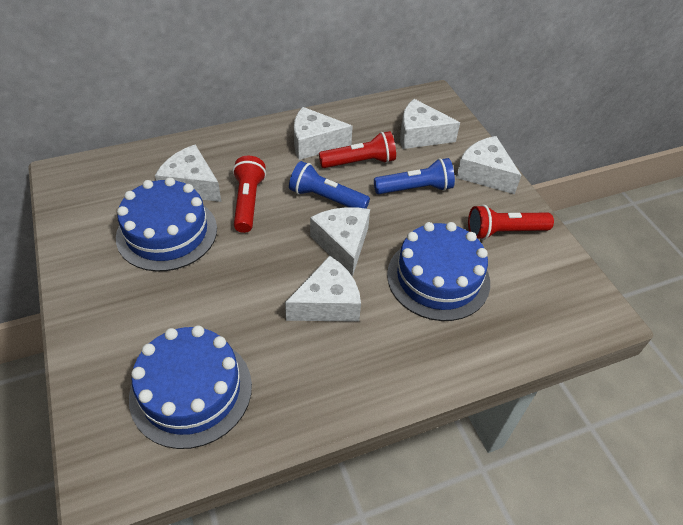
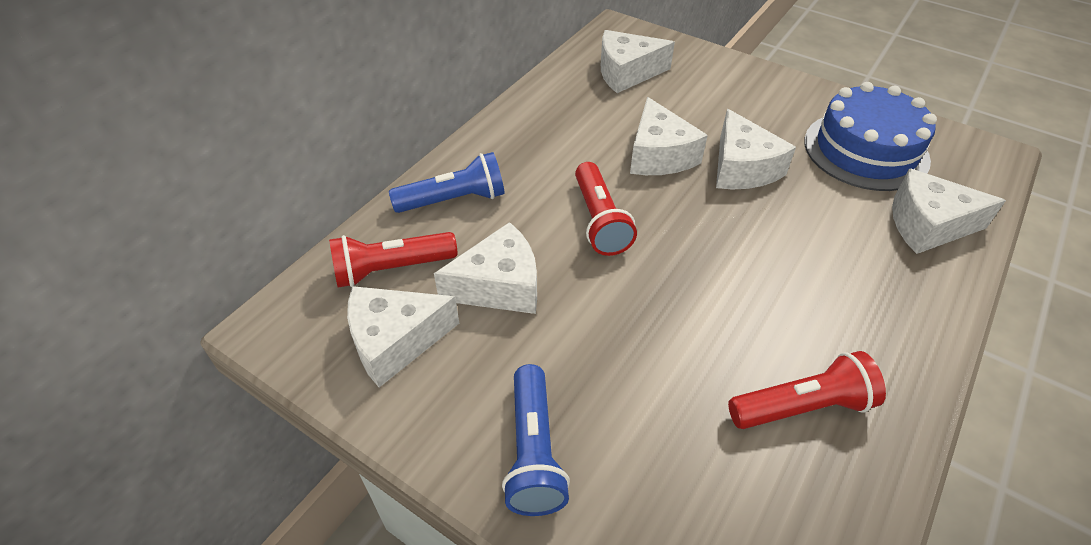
blue cake: [116,177,217,272] [129,325,252,449] [387,222,490,321] = 3 -> [804,82,937,191] = 1

